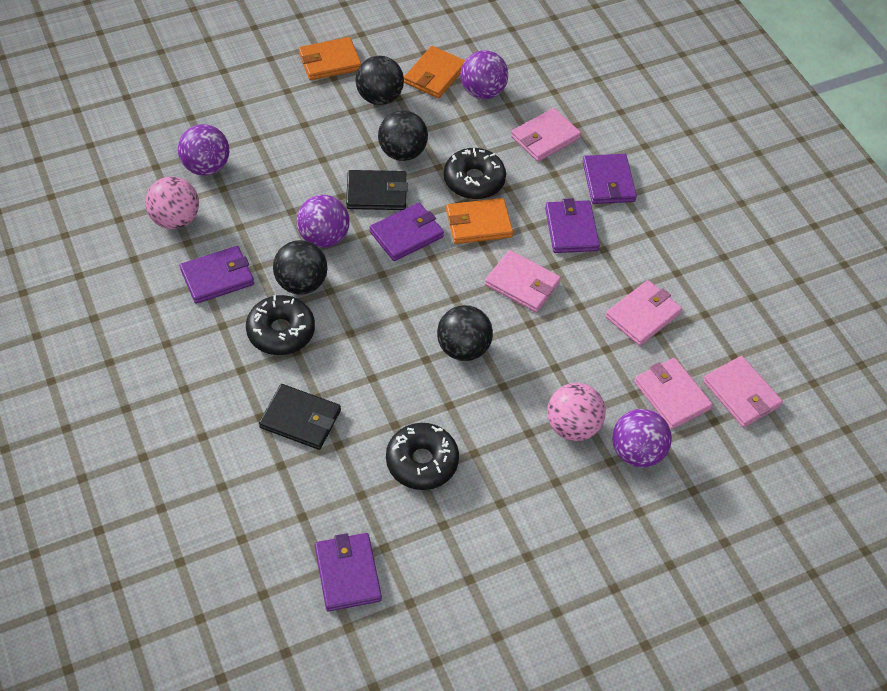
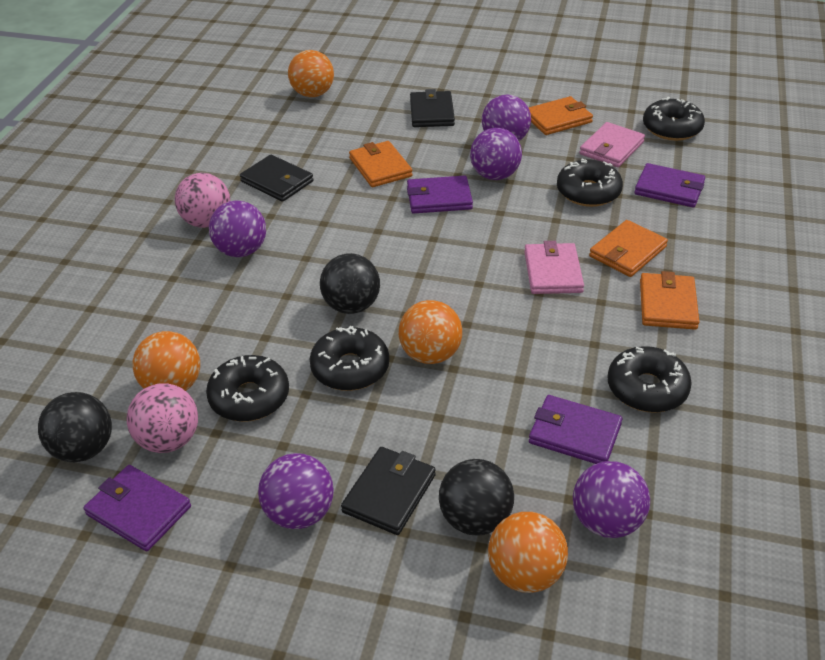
black ball: [273,240,327,295] [355,56,404,105] [378,110,428,161] [437,305,493,361] = 4 -> [38,392,112,462] [320,253,380,314] [439,459,514,536] = 3
black donut: [246,295,315,355] [386,423,459,490] [444,148,506,199] = 3 -> [206,355,289,422] [310,326,389,391] [557,159,623,207] [607,346,692,413] [643,97,705,141] = 5
black wallet: [259,384,341,450] [346,170,408,210] = 2 -> [240,155,313,202] [341,447,436,535] [410,89,455,127] = 3
orange ball: none = 0 -> [133,331,200,391] [288,50,334,97] [399,300,462,364] [488,512,568,593] = 4
orange wallet: [299,37,362,80] [404,46,465,98] [446,198,513,244] = 3 -> [349,141,413,187] [528,96,593,135] [589,220,668,277] [640,271,699,330] = 4
pink wallet: [485,250,561,313] [511,108,581,162] [605,280,682,346] [634,358,713,429] [703,356,783,427] = 5 -> [524,241,584,294] [579,122,645,167] = 2
purple ball: [178,124,229,176] [297,195,350,248] [460,51,508,99] [612,409,672,468] = 4 -> [209,200,266,257] [258,453,334,529] [470,128,522,180] [482,95,531,141] [573,461,650,538] = 5
purple wallet: [180,246,254,304] [315,533,382,611] [369,203,444,261] [545,198,600,253] [583,154,637,204] = 5 -> [83,465,191,551] [407,176,473,214] [529,395,622,464] [634,163,705,208] = 4

